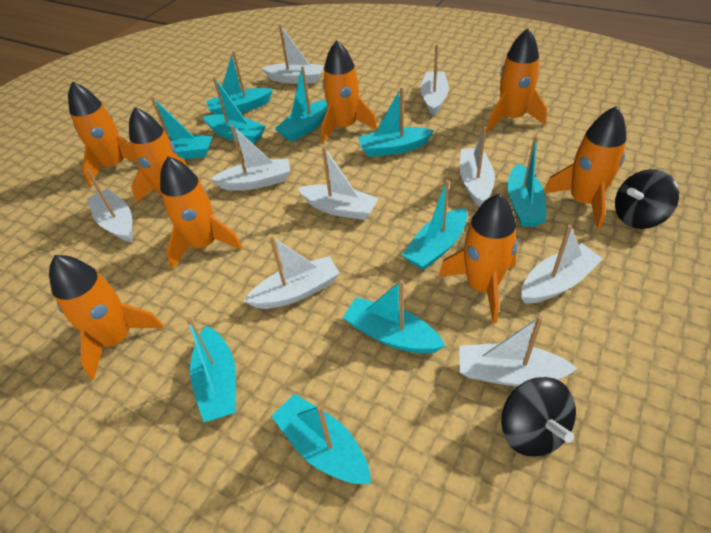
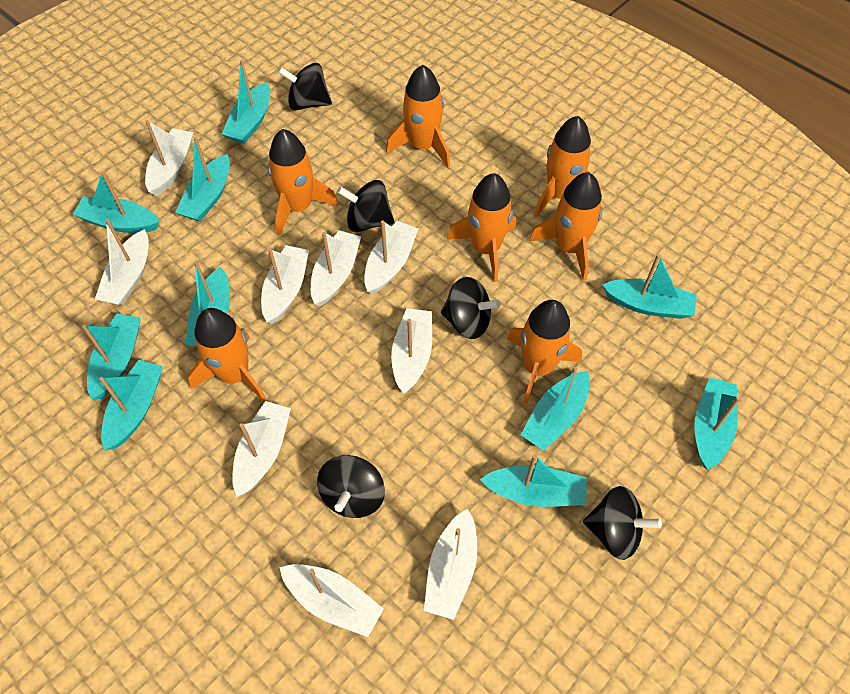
black spinning top: [501,377,576,457] [615,169,679,229] = 2 -> [278,63,332,111] [317,455,385,518] [337,180,394,232] [441,277,501,339] [583,486,662,560] = 5
orange rocket: [49,255,164,380] [68,82,137,186] [129,107,188,202] [160,156,242,269] [321,40,377,143] [439,194,518,323] [487,28,547,132] [544,106,626,230] = 8 -> [188,308,267,402] [268,129,338,236] [386,65,450,167] [447,173,516,282] [507,300,582,405] [529,172,603,280] [534,116,601,217] = 7

